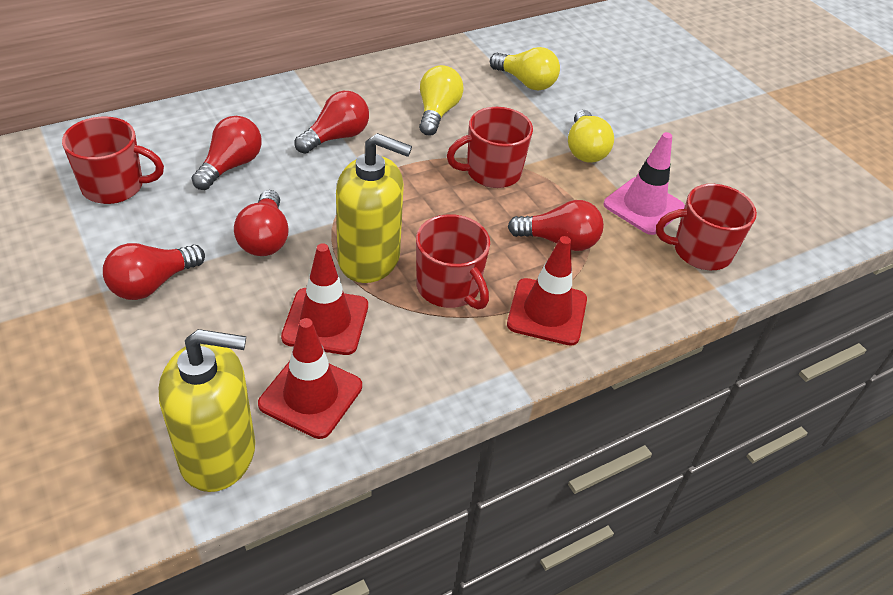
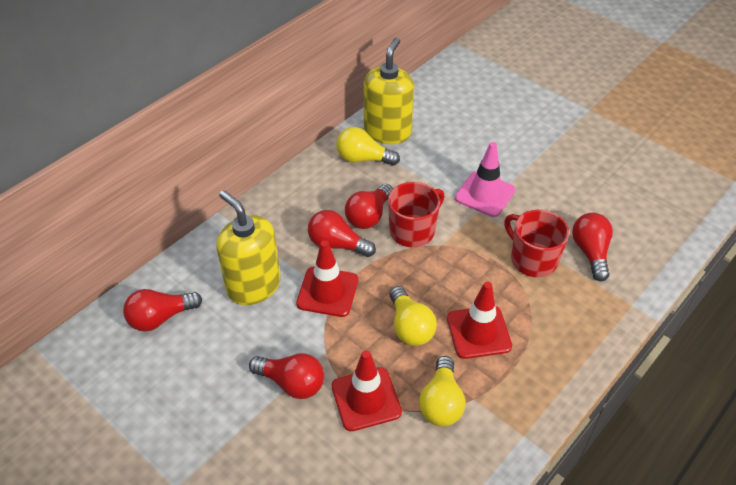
red mug: [62,117,164,204] [416,214,490,310] [447,107,533,188] [656,184,757,270] = 4 -> [388,182,445,248] [504,210,569,277] = 2

